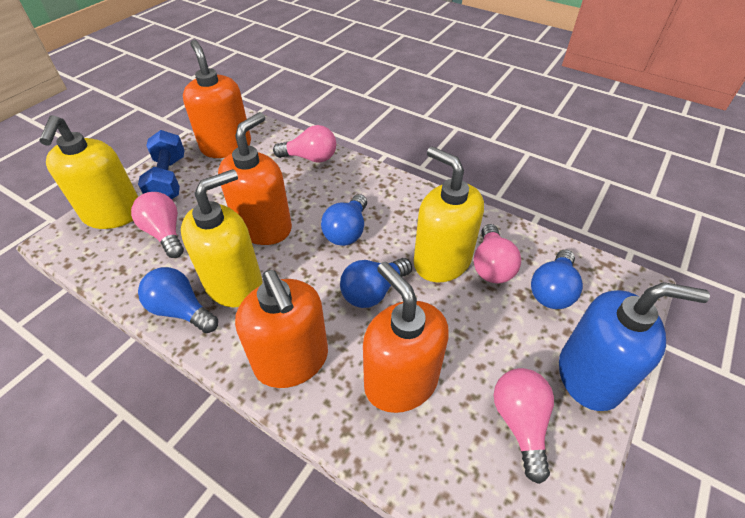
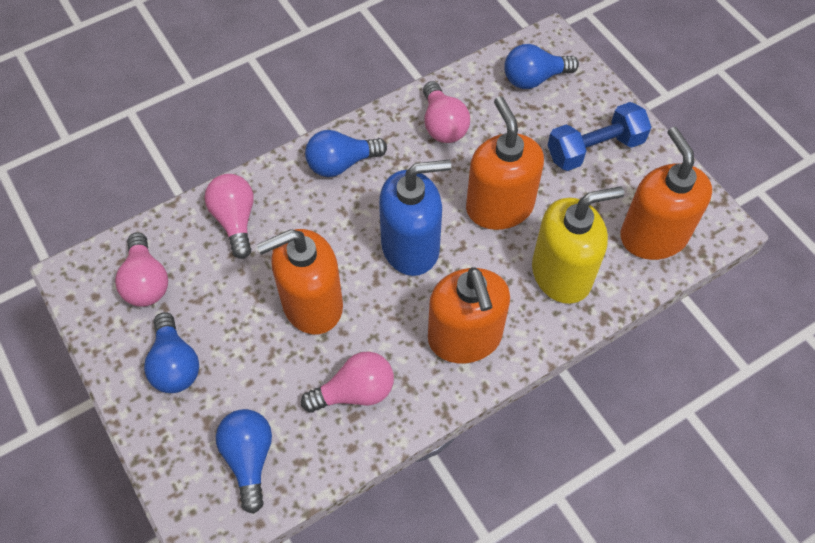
yellow soap dispenser: [39,115,138,229] [181,169,262,307] [414,146,484,283] = 3 -> [532,186,624,304] = 1

